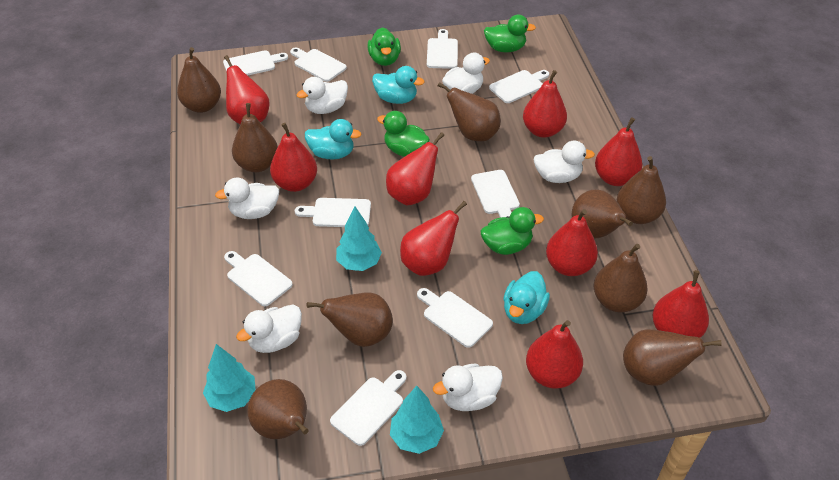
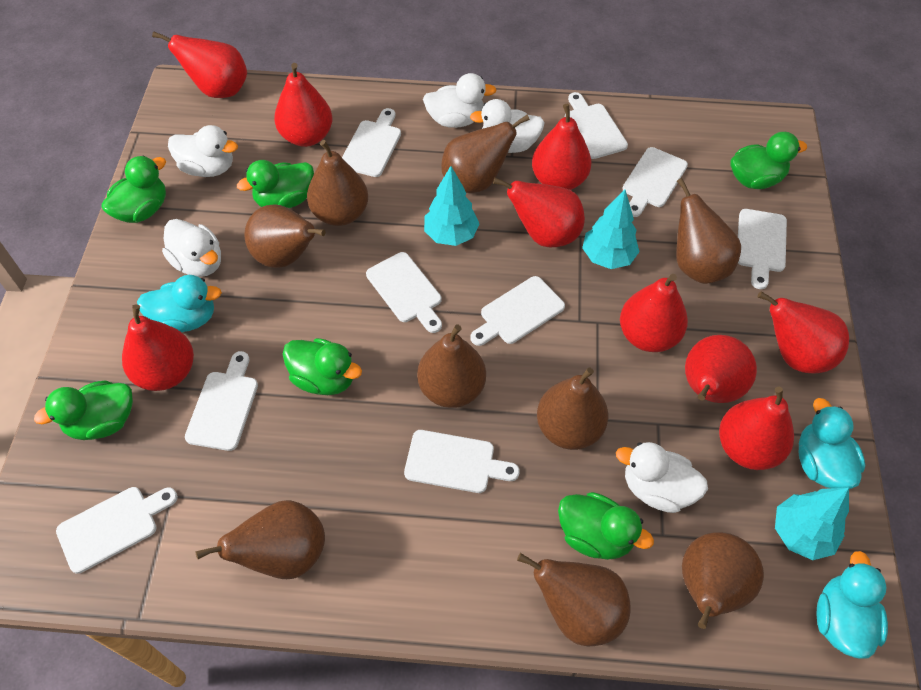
green duck: [368,27,401,66] [377,111,430,157] [481,207,544,255] [484,15,536,52] = 4 -> [34,380,133,440] [101,156,166,223] [237,160,314,208] [283,338,362,395] [558,492,654,560] [730,132,807,189] = 6
white duck: [215,178,279,219] [236,304,302,353] [296,77,348,114] [433,363,503,411] [442,53,490,94] [534,140,595,183] = 6 -> [162,219,221,277] [168,125,238,177] [423,73,497,128] [470,99,545,153] [616,442,708,513] = 5

